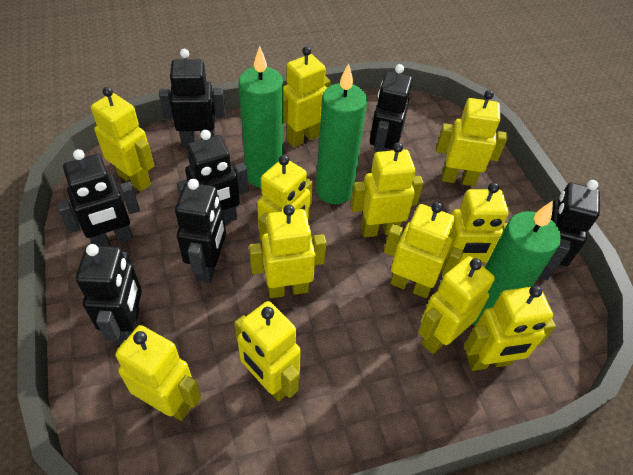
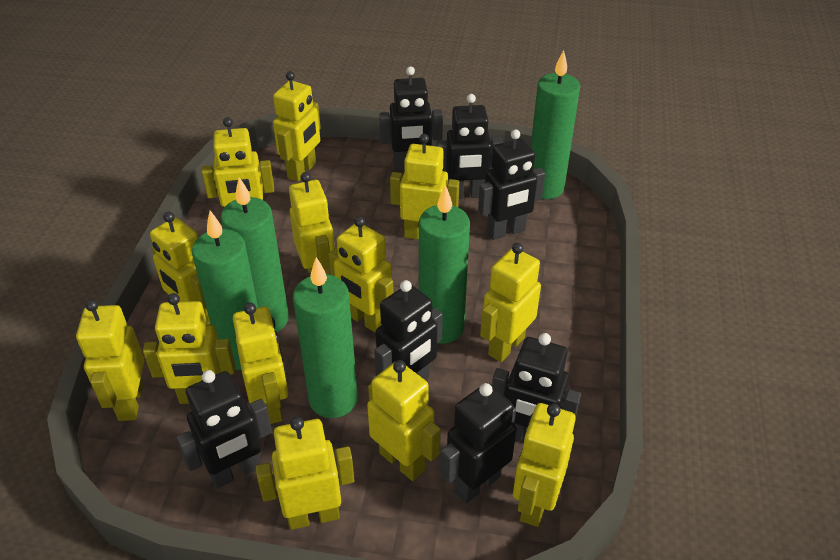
green candle: [239,46,283,188] [316,63,367,204] [473,200,561,326] = 3 -> [192,210,258,370] [221,177,289,332] [293,257,358,418] [419,185,470,344] [530,50,580,199] = 5
yellow robot: [91,87,154,192] [116,325,201,421] [234,301,301,402] [249,205,326,298] [257,155,313,242] [283,46,331,148] [351,142,424,238] [384,202,463,298] [418,256,495,354] [436,90,508,186] [441,182,509,273] [464,285,556,371] = 12 -> [76,299,144,421] [143,293,235,404] [150,212,210,325] [201,117,274,207] [233,303,288,424] [256,417,354,530] [273,71,321,182] [289,172,335,275] [329,216,394,333] [367,360,441,481] [390,134,459,239] [480,243,541,362] [513,403,576,527] = 13

